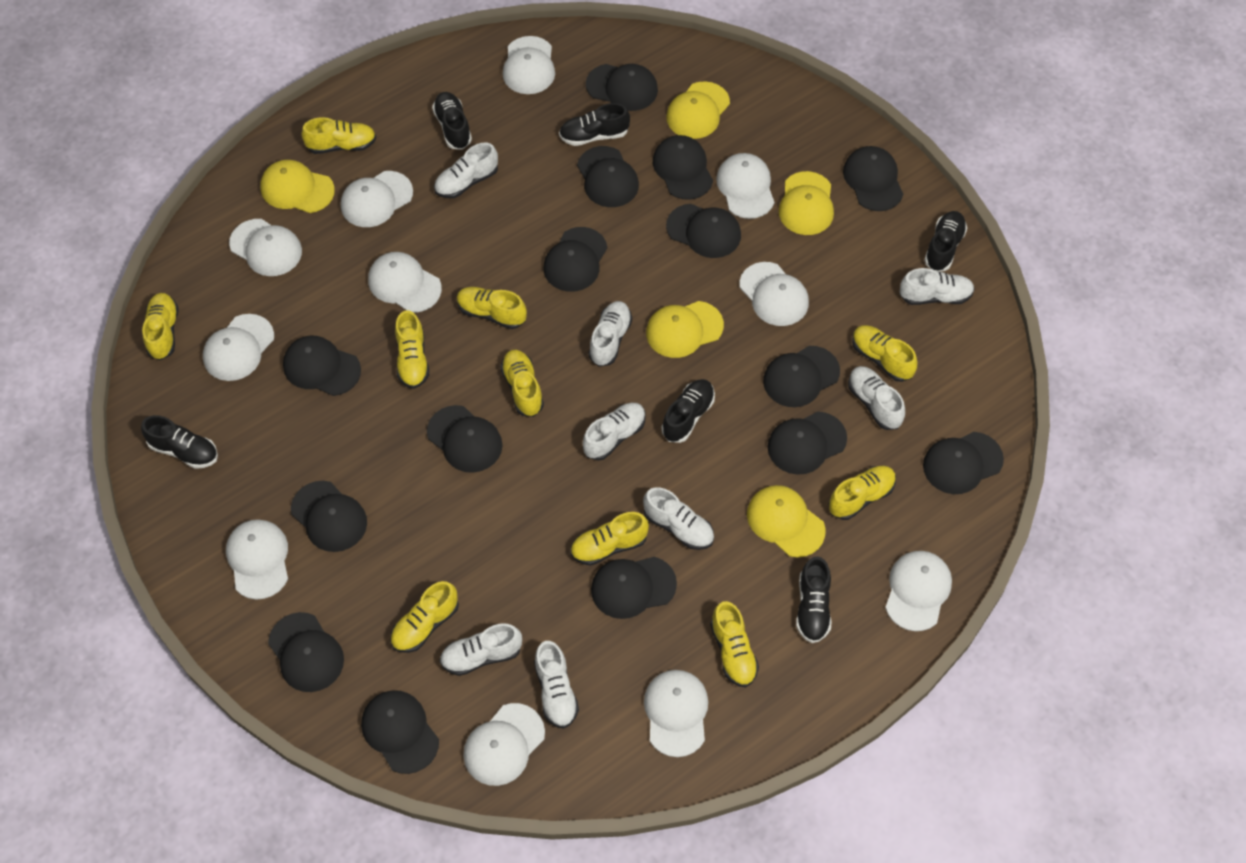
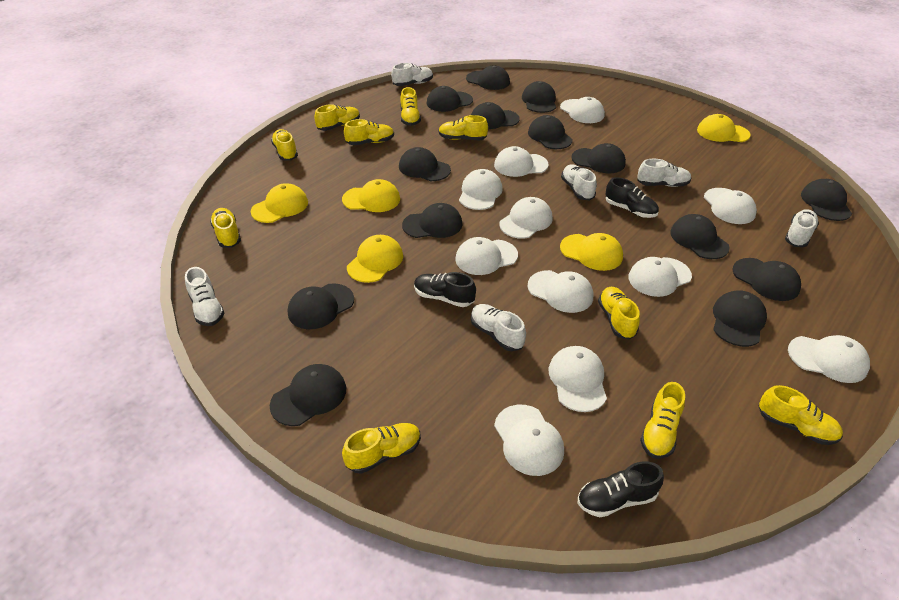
black cap: [268,612,344,692] [283,336,361,396] [291,481,367,552] [361,690,439,774] [427,405,503,473] [543,227,607,292] [577,146,639,207] [586,64,658,111] [591,557,677,619] [653,135,713,200] [666,204,741,258] [763,346,840,407] [768,412,847,475] [843,146,903,211] [923,432,1004,494] = 15 -> [270,364,346,426] [288,283,354,329] [399,147,451,181] [402,203,462,238] [427,86,473,112] [466,66,510,90] [471,102,520,129] [522,81,556,113] [528,115,573,149] [571,143,626,173] [670,214,729,259] [713,290,767,347] [732,258,801,301] [801,179,852,221] = 14
black shoe: [141,415,218,469] [432,92,472,150] [559,103,630,146] [662,379,715,443] [796,556,832,643] [924,211,967,271] = 6 -> [414,272,476,307] [578,461,664,517] [605,177,659,218] = 3
white shoe: [434,143,498,198] [439,624,522,676] [534,641,579,729] [583,403,646,461] [589,301,632,367] [643,487,714,550] [848,366,905,430] [899,268,975,305] = 8 -> [185,267,224,326] [391,63,433,86] [471,304,526,351] [561,164,597,200] [637,159,691,187] [785,209,819,247] = 6

